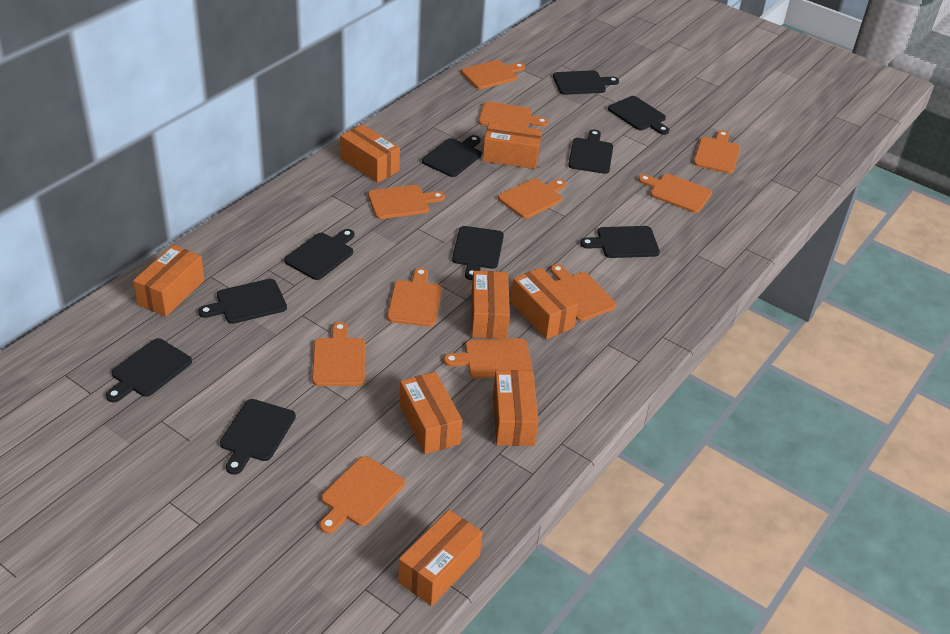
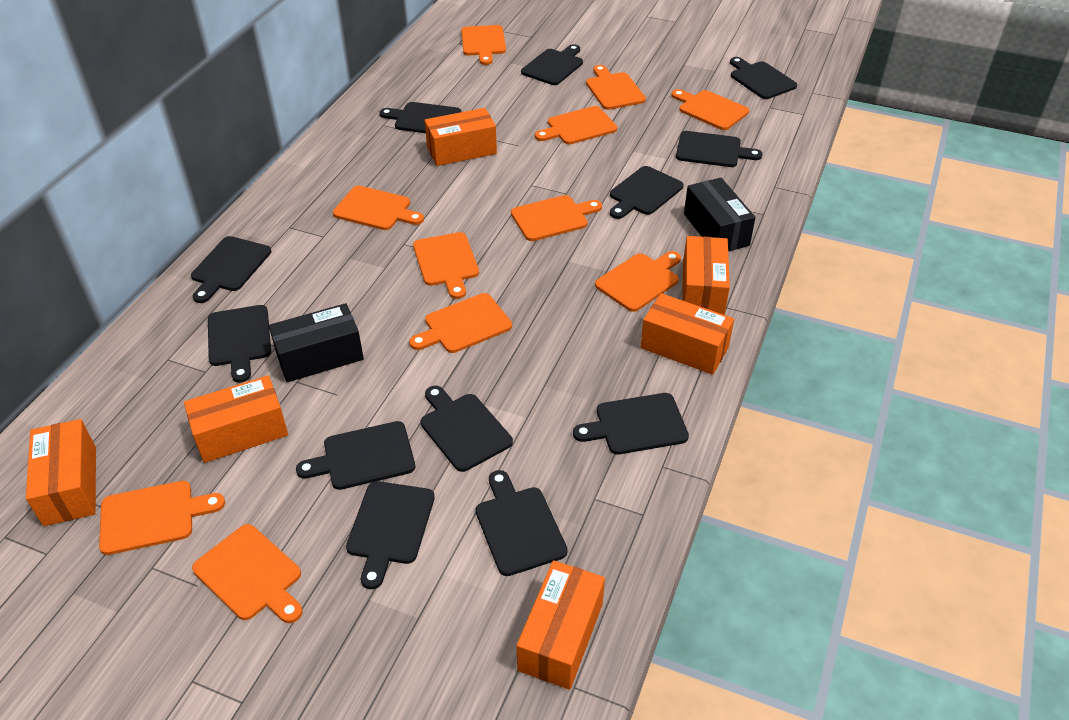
black box: none = 0 -> [269,303,364,382] [684,178,755,251] = 2
black cutting board: [106,338,192,402] [198,279,287,324] [220,399,296,475] [284,229,355,280] [422,135,482,177] [452,226,504,280] [553,70,619,95] [568,130,613,174] [580,226,660,258] [608,96,669,135] = 10 -> [191,236,271,303] [208,305,271,383] [296,421,415,490] [346,481,435,589] [379,102,461,133] [421,386,513,472] [476,470,568,576] [521,44,583,85] [573,393,689,455] [610,166,683,219] [676,131,762,167] [730,57,797,99] = 12
orange box: [133,245,204,317] [340,124,400,183] [398,510,483,606] [400,372,462,454] [471,271,510,339] [483,122,542,169] [493,370,539,446] [511,268,578,339] = 8 -> [26,419,96,526] [184,375,288,463] [425,108,497,166] [516,560,605,690] [640,293,734,375] [683,236,730,315] = 6

